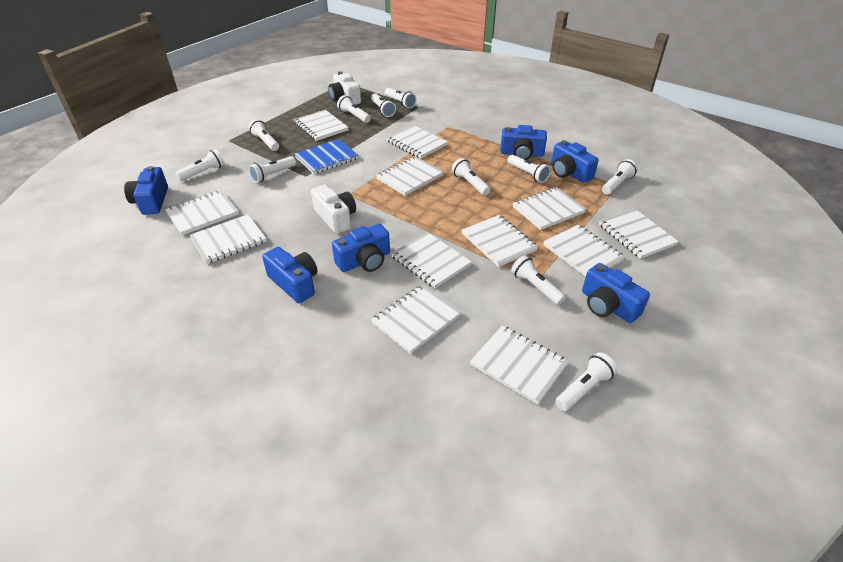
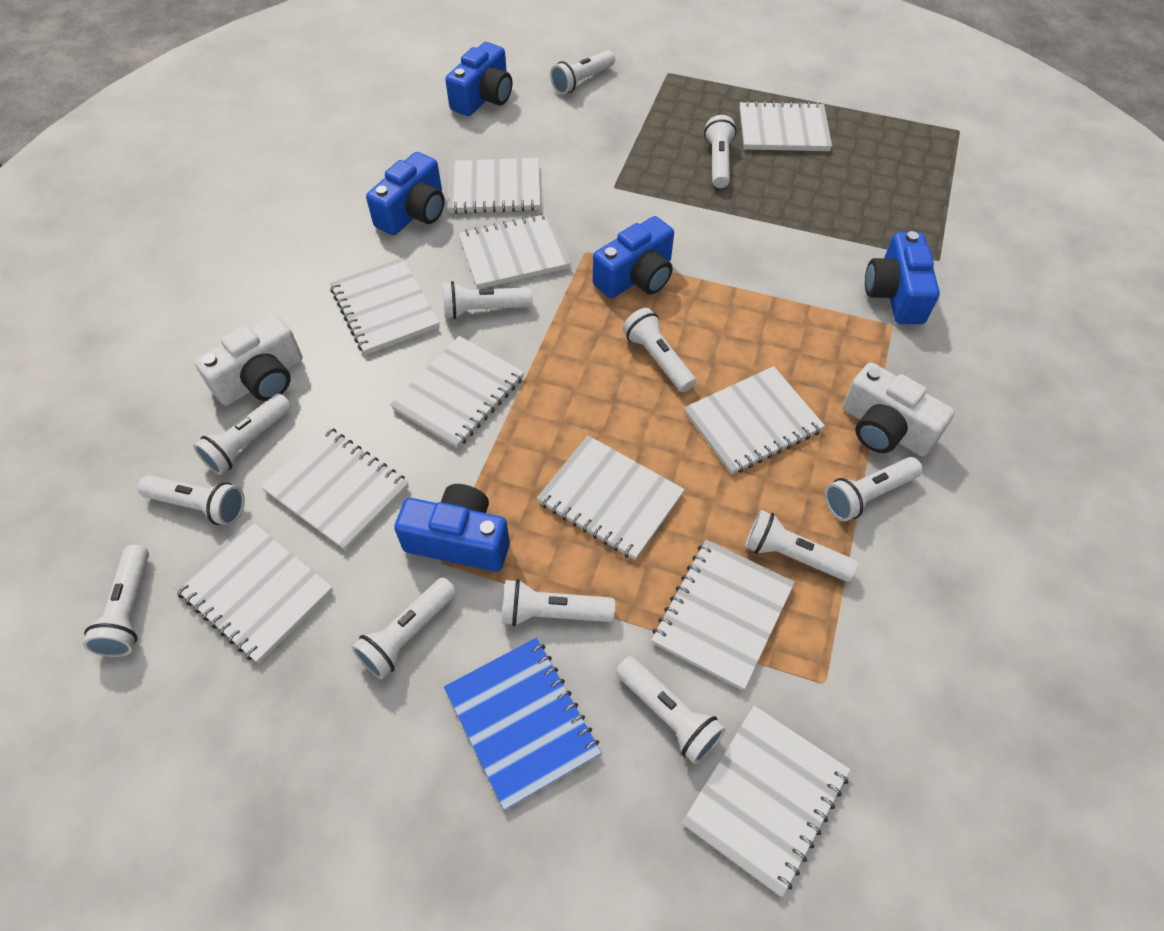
blue camera: [124,166,168,215] [262,247,317,303] [332,224,390,272] [500,125,547,160] [551,140,599,183] [582,263,650,323] = 6 -> [366,152,445,235] [394,484,510,572] [445,42,512,116] [593,216,674,298] [865,231,940,324] = 5
white flashlight: [175,149,225,181] [248,119,279,151] [249,156,296,183] [337,95,371,123] [371,94,396,117] [385,88,416,109] [452,158,491,195] [507,155,551,183] [511,255,566,305] [555,352,617,411] [602,159,638,195] = 11 -> [83,545,149,657] [138,475,245,526] [193,394,291,475] [351,577,457,679] [442,281,533,319] [502,579,615,626] [550,50,615,94] [616,656,726,764] [622,308,696,392] [704,115,737,188] [745,510,858,582] [824,457,923,521] = 12
white notebook: [165,190,239,235] [189,214,267,264] [294,110,349,141] [371,284,462,354] [376,156,444,196] [386,125,448,159] [391,232,472,288] [461,215,538,267] [470,326,569,405] [512,187,587,230] [543,225,625,277] [599,209,679,259] = 12 -> [174,519,333,663] [260,426,409,551] [330,258,440,355] [390,336,524,448] [447,158,540,214] [459,213,571,289] [537,435,685,560] [651,539,795,691] [682,706,850,897] [684,366,825,475] [740,101,832,151] = 11

